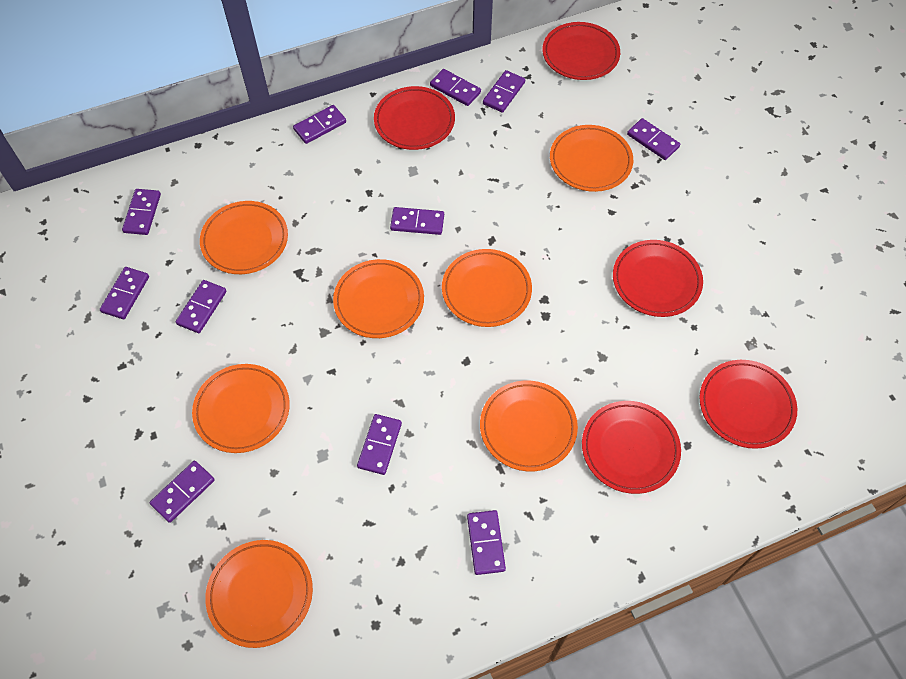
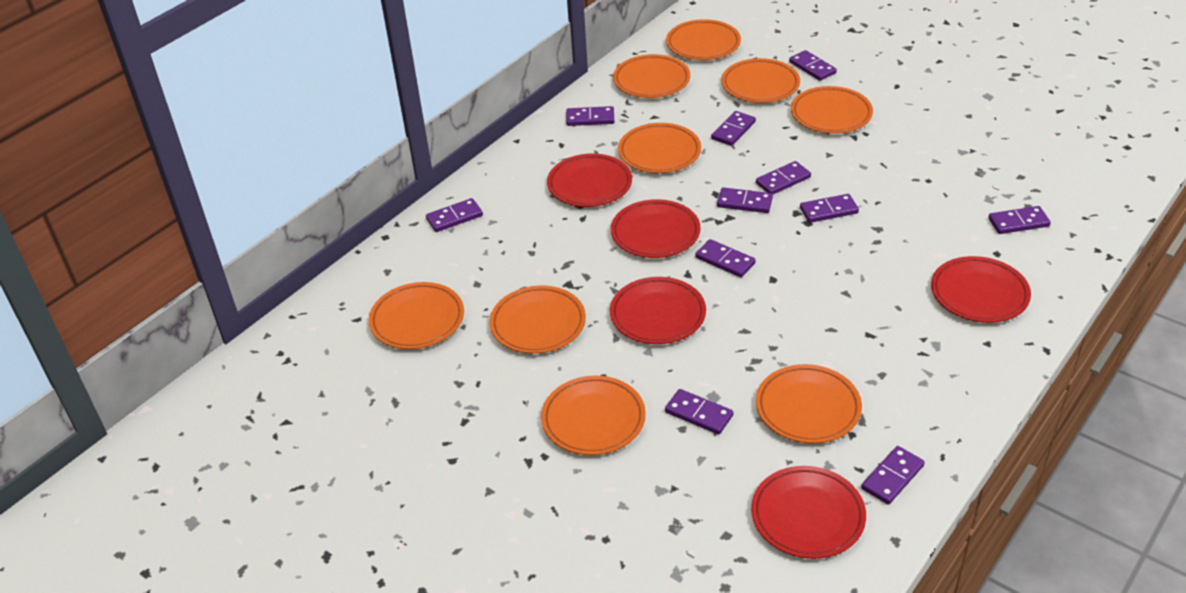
orange plate: [192,364,290,453] [200,201,288,274] [205,540,313,648] [333,259,424,338] [442,249,532,327] [480,381,578,471] [550,125,633,192] = 7 -> [369,282,464,349] [490,285,586,354] [541,376,646,455] [613,54,690,98] [618,123,701,173] [666,19,741,60] [721,58,800,103] [756,364,862,443] [791,86,873,134] = 9

